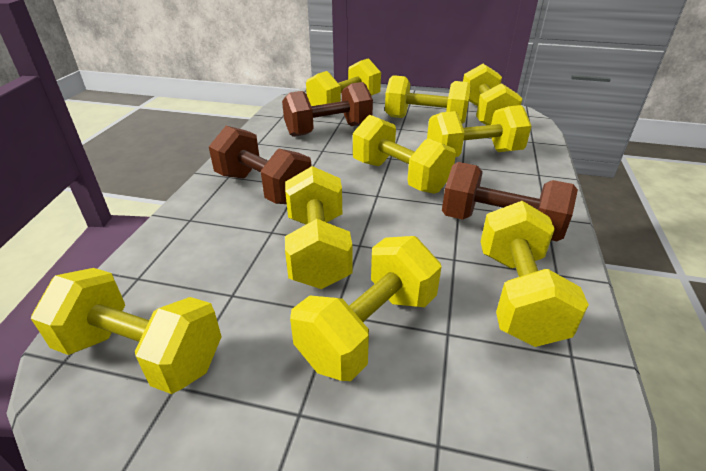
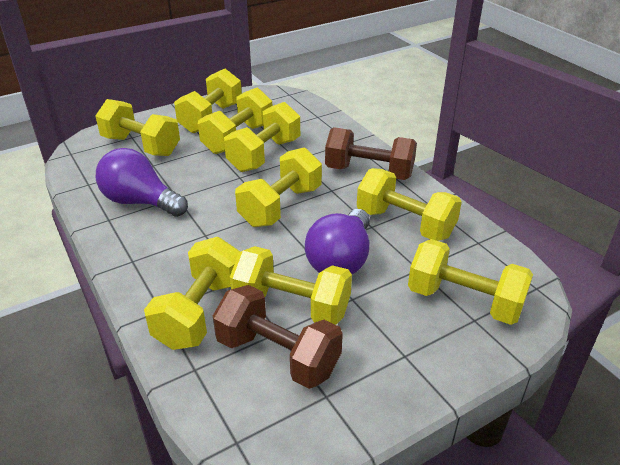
brown dumbbell: [209,126,312,204] [282,82,373,137] [442,162,578,241] = 3 -> [213,285,343,389] [325,127,417,180] = 2
purple light bulb: none = 0 -> [96,148,188,217] [305,209,370,274] = 2

